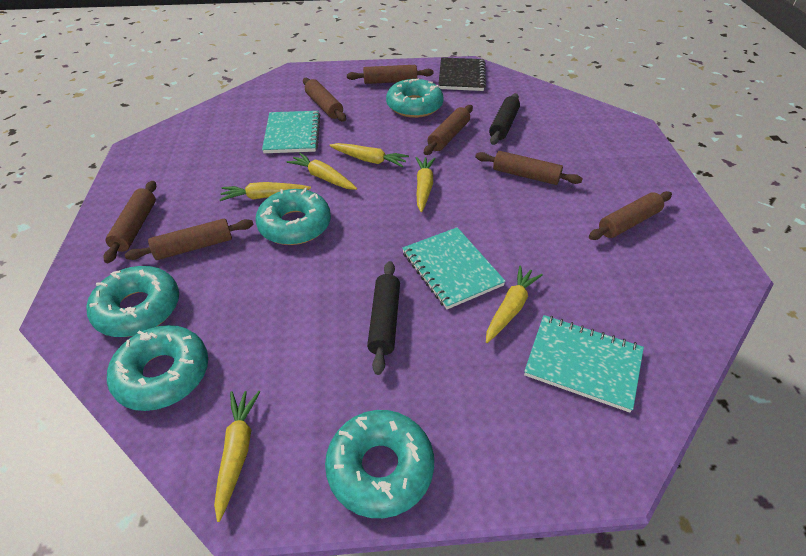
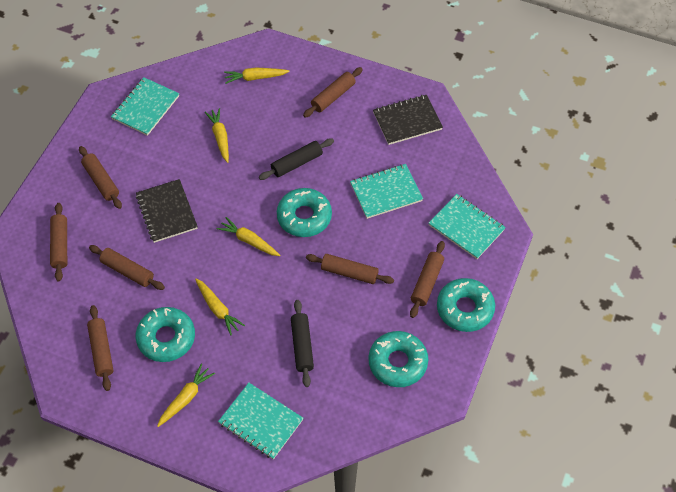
black notebook: [438,57,486,91] = 1 -> [136,179,198,243] [373,95,443,145] = 2
turquoise donut: [87,266,179,337] [107,325,208,411] [255,188,331,245] [325,410,434,518] [386,78,444,118] = 5 -> [136,307,195,362] [277,188,332,237] [368,331,428,387] [437,278,495,332] = 4
turquoise notebook: [262,111,320,153] [402,227,506,309] [524,315,644,413] = 3 -> [111,77,179,136] [218,383,303,459] [350,164,423,219] [429,194,506,259] = 4
yellow carrot: [214,391,260,522] [219,182,311,201] [287,153,357,190] [329,143,409,167] [416,157,435,212] [486,266,543,343] = 6 -> [157,364,215,427] [195,279,245,335] [205,108,229,163] [217,217,280,256] [224,68,290,84] = 5

